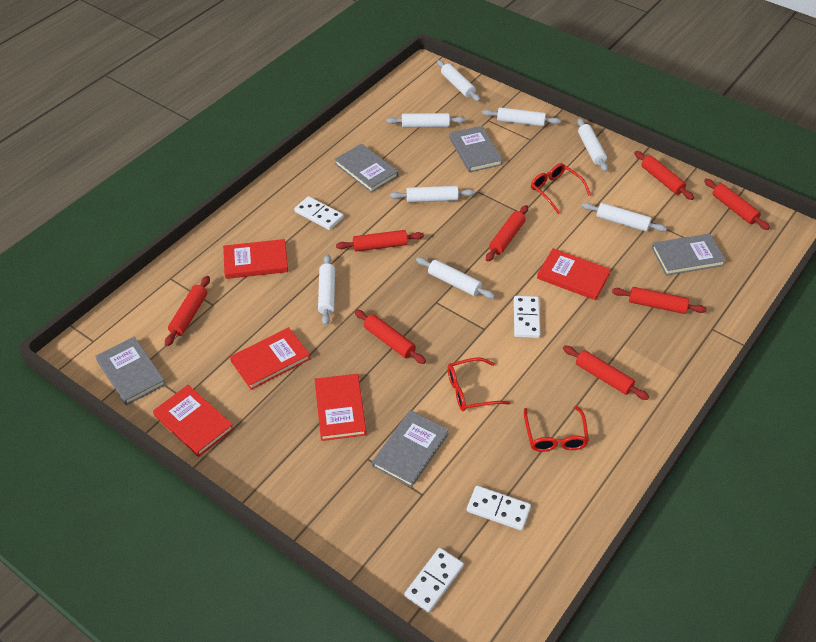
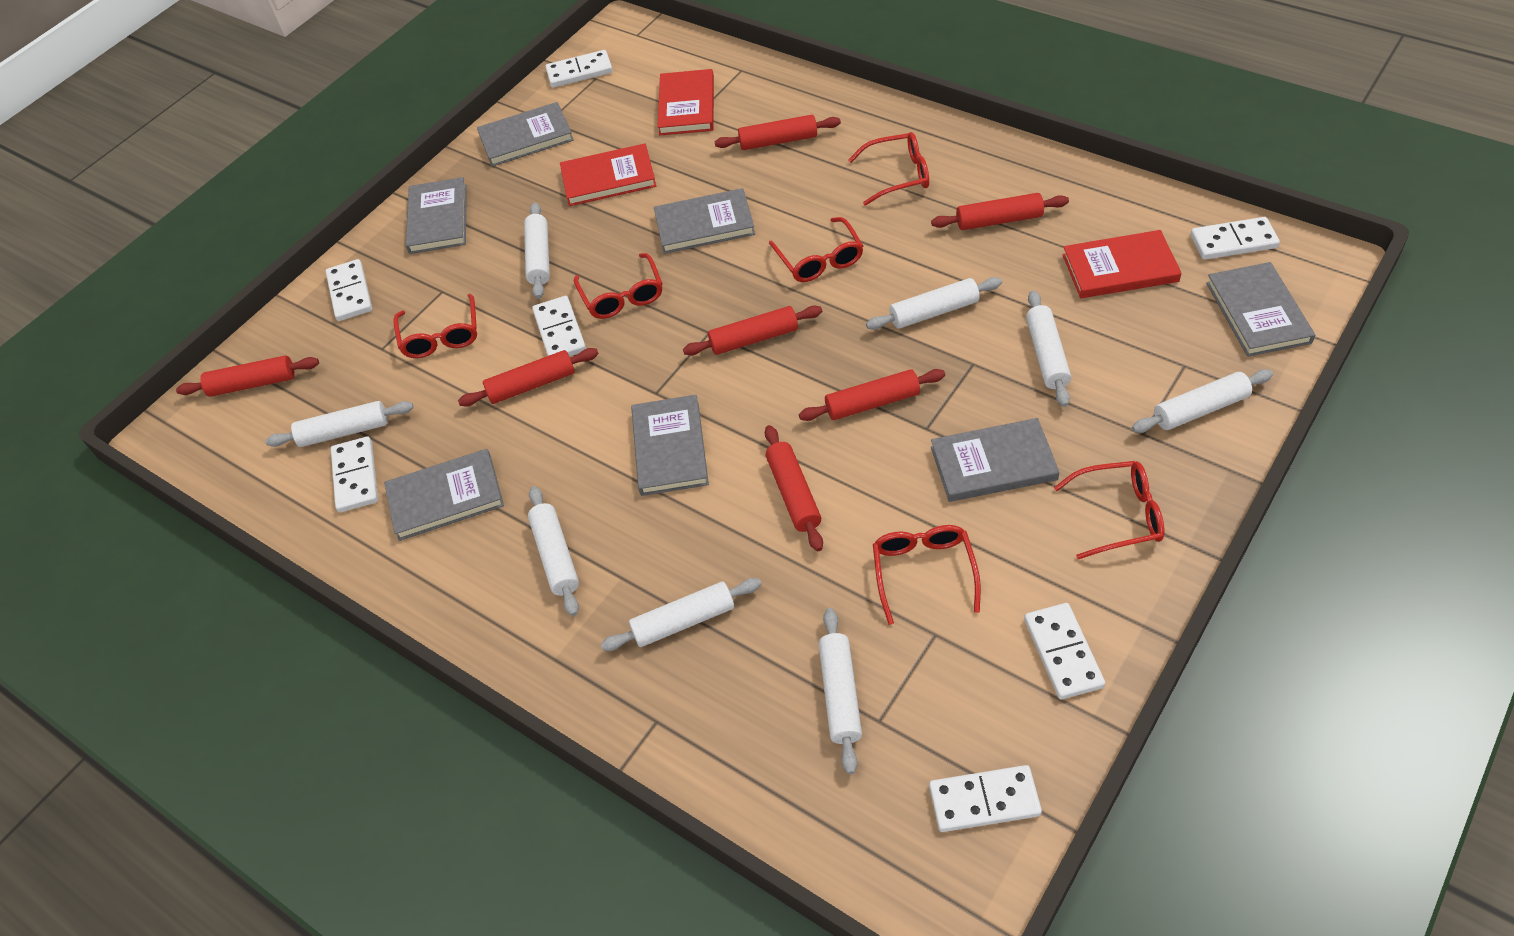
grey book: [95,337,166,406] [334,144,398,193] [372,410,449,488] [449,126,503,173] [652,234,726,276] = 5 -> [384,449,504,541] [406,177,467,254] [477,102,574,167] [631,395,709,496] [654,188,755,254] [931,418,1059,502] [1206,262,1315,357] = 7
red book: [153,385,234,457] [223,239,288,279] [230,327,310,390] [315,374,367,441] [537,248,611,300] = 5 -> [560,143,656,206] [657,69,714,136] [1062,230,1182,298] = 3
red glasses: [447,357,510,411] [524,406,589,452] [531,163,591,214] = 3 -> [393,294,477,358] [574,253,663,319] [769,217,863,282] [849,132,929,206] [873,525,981,625] [1054,461,1165,559] = 6
red rolling pin: [165,276,210,346] [336,230,424,252] [354,309,426,364] [486,205,528,262] [563,346,649,400] [612,287,707,314] [634,151,694,200] [704,179,770,230] = 8 -> [176,355,319,397] [458,348,599,406] [683,305,822,356] [714,115,841,150] [765,425,823,551] [799,369,945,421] [931,193,1069,230] = 7
white domino: [294,196,343,230] [404,548,464,612] [467,486,531,531] [514,296,540,338] = 4 -> [326,259,372,321] [331,436,378,512] [532,296,586,357] [545,50,613,88] [929,765,1042,832] [1024,603,1105,699] [1191,217,1280,260] = 7

